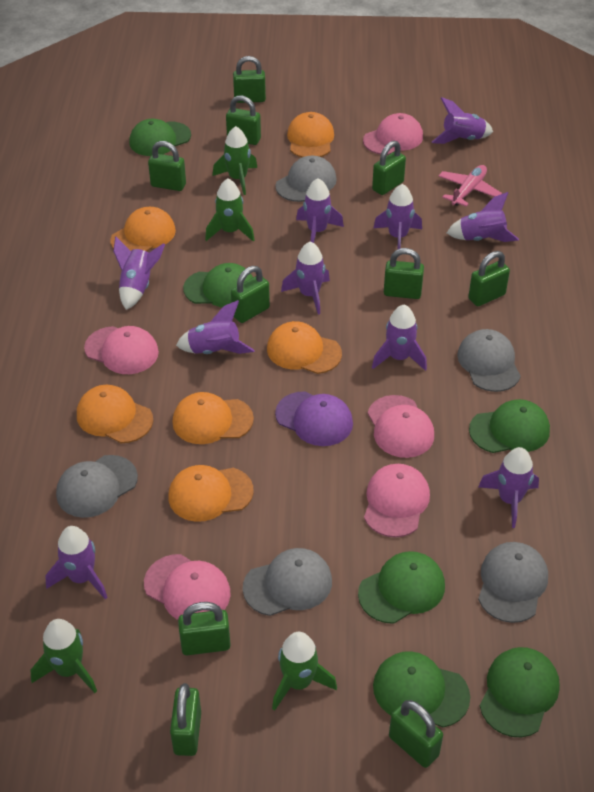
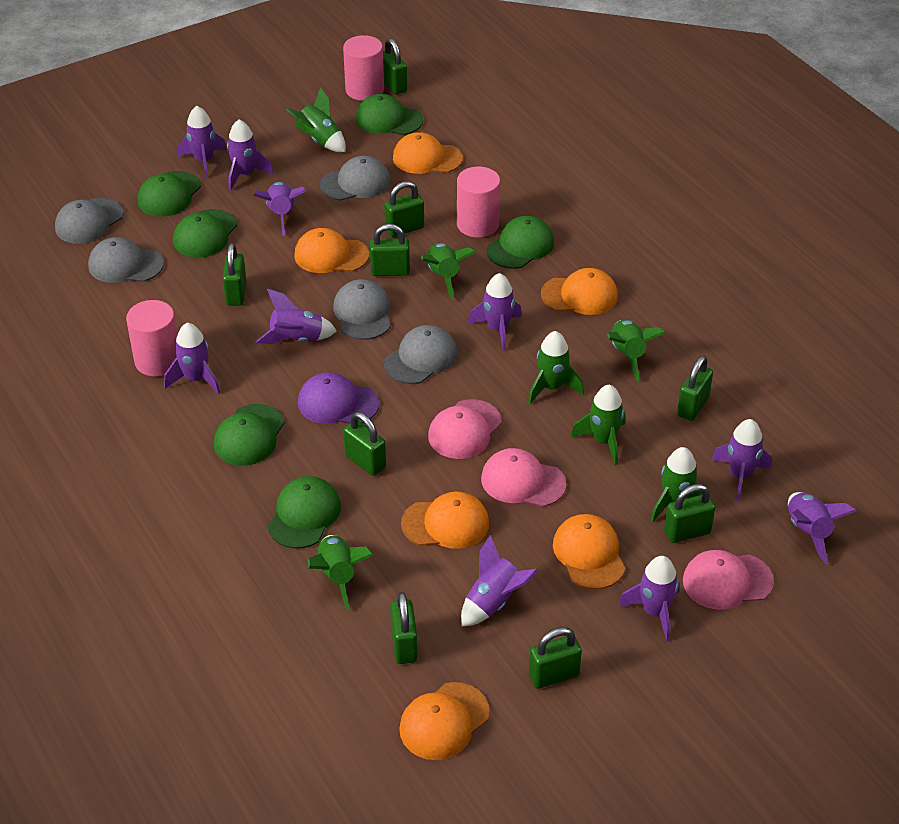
green padlock: [148,141,186,191] [170,683,201,756] [178,602,231,655] [226,96,261,145] [231,266,270,323] [233,56,266,103] [372,141,406,195] [384,248,424,299] [389,700,443,768] [468,251,510,306] = 10 -> [223,243,247,306] [343,412,386,476] [370,224,410,276] [383,38,407,94] [384,181,424,237] [390,592,418,664] [529,627,582,689] [664,484,715,543] [677,356,713,421] = 9
green rocket: [30,619,97,693] [205,178,254,241] [213,126,257,195] [272,632,337,711] = 4 -> [286,87,346,152] [308,535,374,610] [421,243,476,300] [528,331,584,404] [571,385,626,465] [607,320,666,381] [650,447,702,522] = 7
pink cap: [84,326,159,374] [144,554,231,620] [363,113,423,155] [364,464,430,537] [368,395,434,458] = 5 -> [428,399,501,459] [481,448,567,507] [683,550,774,610] = 3
pink cylinder: none = 0 -> [126,300,178,377] [343,35,384,101] [457,167,500,238] = 3
pink plane: [439,165,502,207] = 1 -> none = 0

